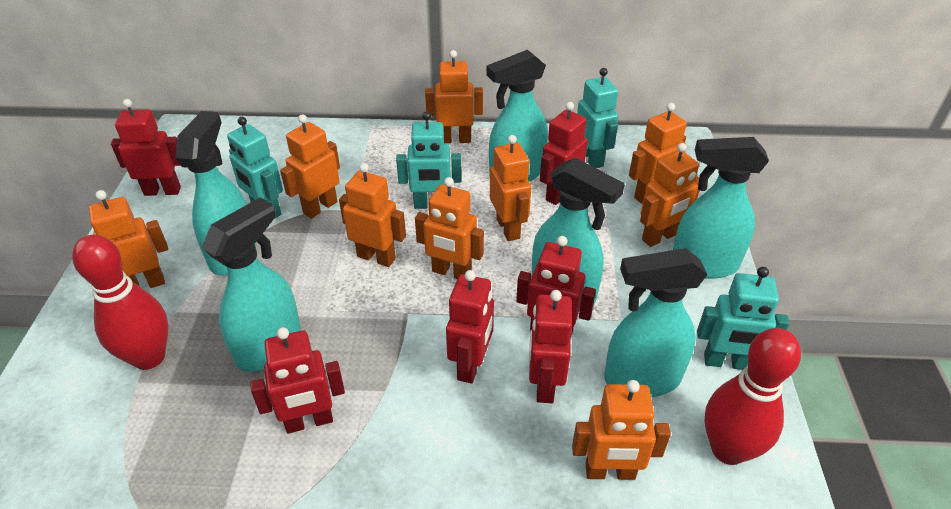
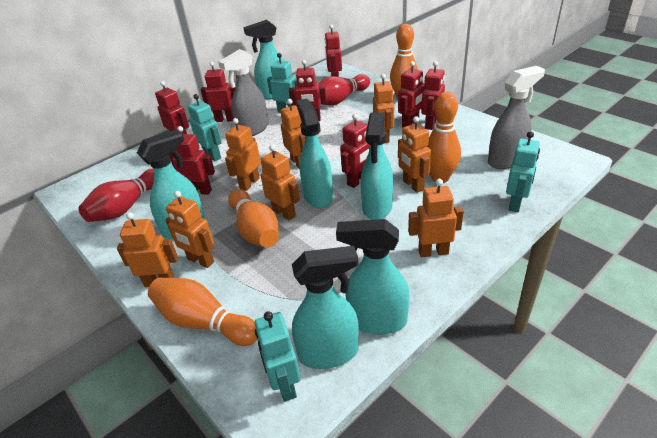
grey spray bottle: none = 0 -> [218,49,269,136] [488,66,545,169] = 2
orange bowling pin: none = 0 -> [148,278,257,346] [228,189,279,248] [390,24,418,99] [427,92,461,183] = 4
orange robot: [89,190,168,288] [280,114,340,219] [339,163,406,267] [415,177,484,279] [425,50,483,143] [490,135,531,241] [572,380,671,480] [629,103,687,204] [640,143,700,247] = 9 -> [117,212,178,287] [166,191,214,268] [225,118,261,191] [261,145,300,220] [280,99,305,170] [373,74,394,143] [398,116,431,193] [408,179,464,257] = 8
red robot: [111,99,181,196] [250,327,345,433] [446,270,494,384] [516,236,596,340] [529,290,572,403] [540,102,588,205] = 6 -> [155,81,189,134] [169,126,215,195] [201,62,236,122] [289,60,326,121] [325,24,342,77] [340,114,370,188] [398,61,425,128] [421,61,445,130] = 8

